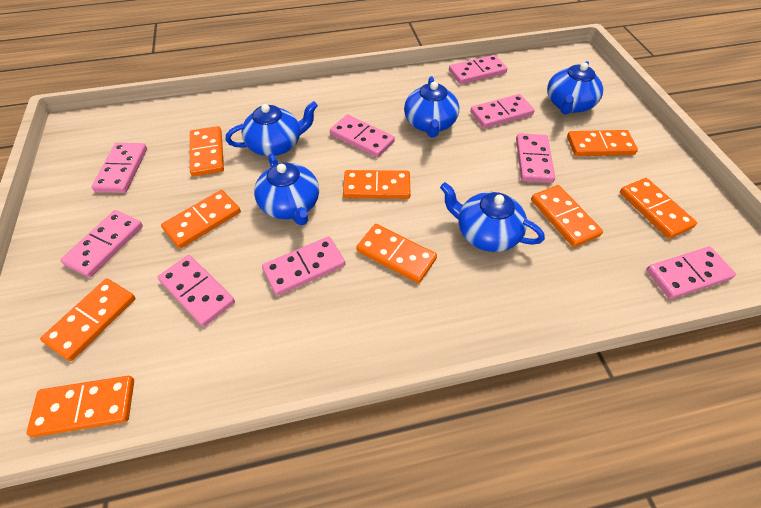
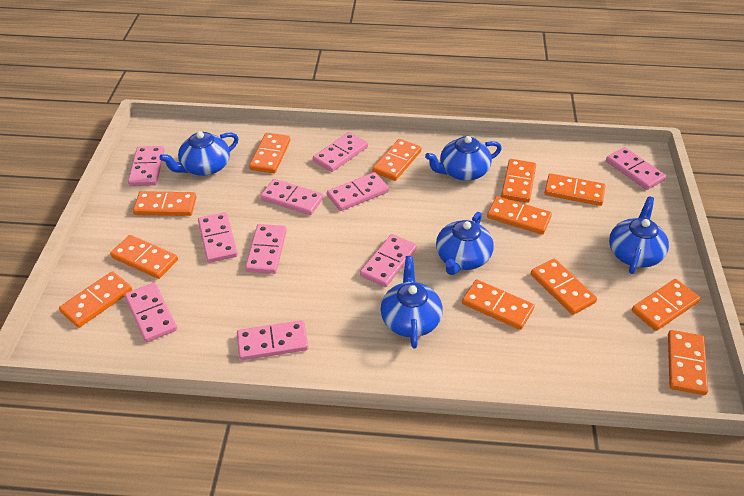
orange domino: [27,376,134,437] [40,279,136,361] [161,190,241,249] [190,126,224,177] [343,170,411,199] [356,224,437,283] [531,185,603,247] [567,130,638,156] [620,178,697,239] = 9 -> [59,271,132,328] [110,235,178,279] [133,191,197,216] [249,133,290,173] [372,139,421,181] [462,280,534,330] [487,196,552,235] [501,159,536,203] [531,258,597,315] [545,173,605,206] [632,279,700,331] [668,330,708,395] = 12
pink domino: [60,210,143,278] [92,143,147,193] [158,255,235,327] [262,236,345,296] [330,114,395,158] [449,55,507,84] [470,94,535,128] [516,133,555,183] [646,247,736,299] = 9 -> [125,283,177,342] [128,146,164,186] [198,212,238,263] [237,320,309,361] [245,224,287,274] [260,179,324,215] [313,132,368,172] [327,172,389,211] [360,234,417,287] [606,147,666,190] = 10

